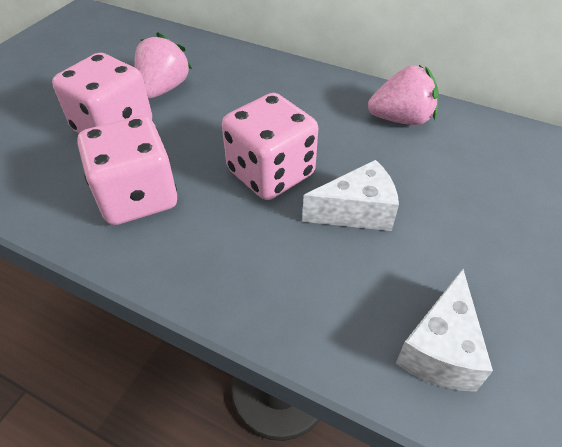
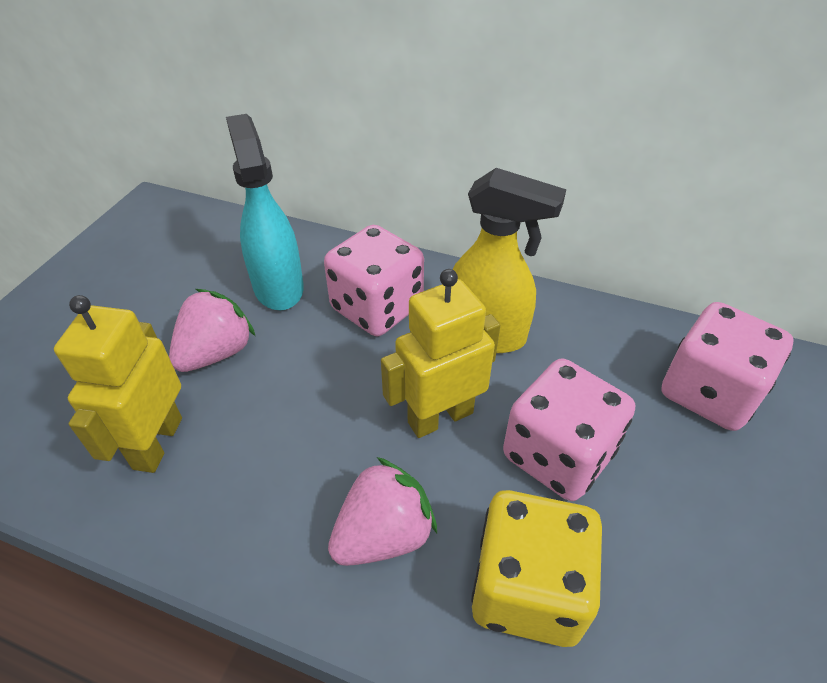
turquoise spray bottle: none = 0 -> [226,114,304,310] = 1
white cheese: [302,160,399,231] [395,269,493,392] = 2 -> none = 0
yellow dice: none = 0 -> [471,490,602,647] = 1
yellow robot: none = 0 -> [54,295,182,473] [381,269,500,438] = 2
yellow spray bottle: none = 0 -> [452,168,566,353] = 1

